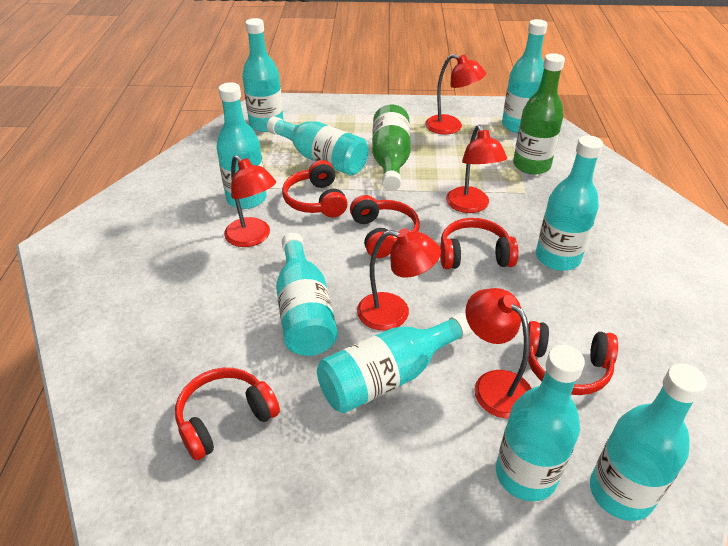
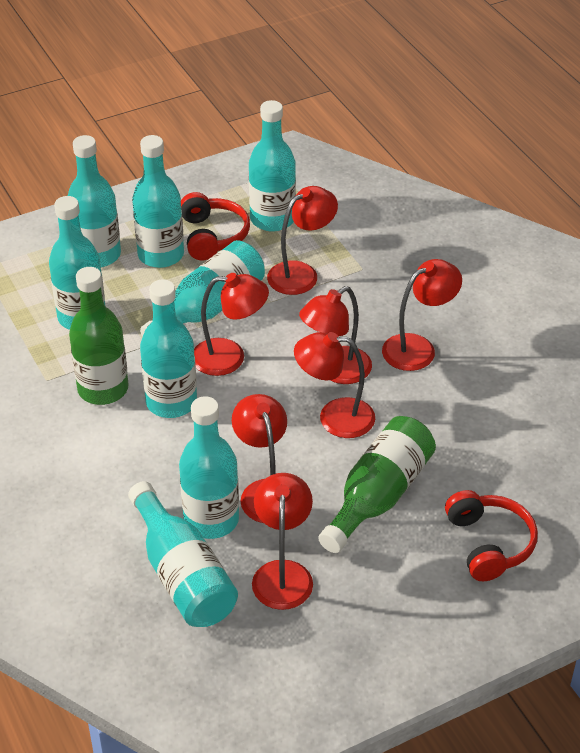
red headphones: [175,368,280,460] [282,160,348,217] [350,195,420,258] [440,218,518,269] [528,321,618,395] = 5 -> [181,192,250,260] [445,490,538,581] = 2
red lamp: [224,155,276,247] [357,228,441,330] [425,54,486,135] [446,125,507,213] [465,288,532,418] = 5 -> [194,273,269,376] [232,394,287,523] [252,473,313,610] [267,186,338,295] [294,332,375,438] [299,286,372,384] [382,259,462,371] = 7
turquoise bottle: [217,82,267,209] [242,18,284,132] [267,116,368,176] [276,233,338,356] [317,313,473,413] [496,345,585,501] [502,19,548,133] [536,135,603,271] [590,364,707,521] = 9 -> [49,196,105,330] [68,135,121,268] [128,481,238,627] [132,135,184,268] [140,240,265,337] [140,279,197,418] [179,396,239,539] [249,100,296,231] = 8

